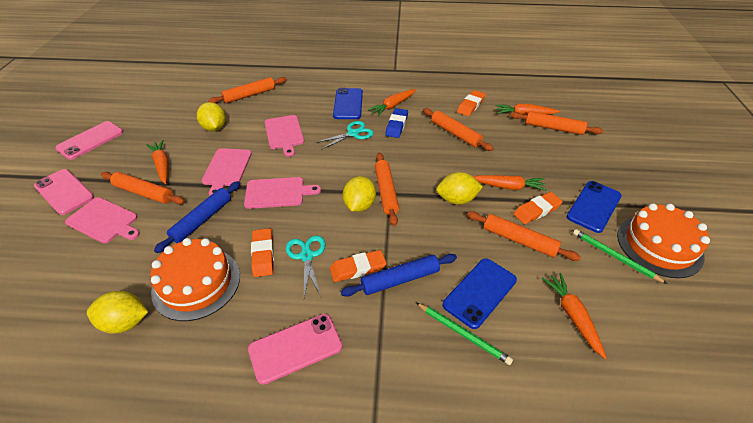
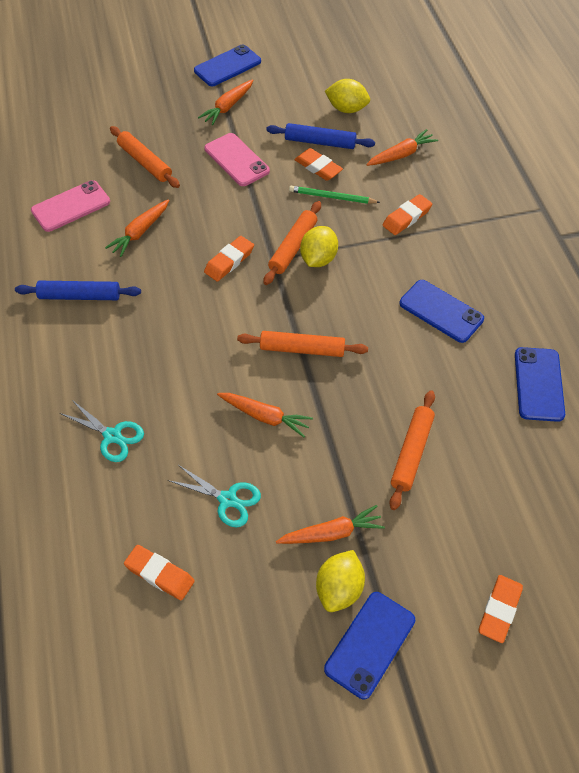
blue eraser: [385,108,408,138] = 1 -> none = 0
blue phone: [333,88,363,119] [443,258,517,329] [566,181,622,233] = 3 -> [194,44,261,86] [324,592,415,699] [400,280,484,343] [515,347,565,422] = 4
green pencil: [416,303,513,365] [573,229,667,284] = 2 -> [289,186,381,204] = 1
orange cake: [150,238,240,321] [617,203,710,278] = 2 -> none = 0
orange eraser: [251,228,274,277] [330,250,386,282] [457,90,486,116] [514,192,563,224] = 4 -> [124,545,195,600] [204,236,254,282] [294,148,343,181] [383,194,432,235] [479,575,523,643] = 5
orange rolling pin: [101,172,185,204] [208,77,287,104] [375,153,399,226] [423,108,493,151] [467,211,581,261] [510,111,603,135] = 6 -> [110,126,180,188] [237,331,368,357] [263,201,321,285] [389,390,435,510] = 4
pink cutting board: [65,197,140,243] [201,148,252,196] [244,177,321,209] [265,115,304,157] = 4 -> none = 0
pink phone: [34,169,94,215] [55,121,123,160] [248,314,343,385] = 3 -> [31,180,110,232] [204,133,270,186] = 2
yellow lemon: [87,291,148,334] [197,102,226,131] [343,176,376,212] [436,172,483,205] = 4 -> [300,226,338,267] [316,550,365,612] [325,79,370,113] = 3

